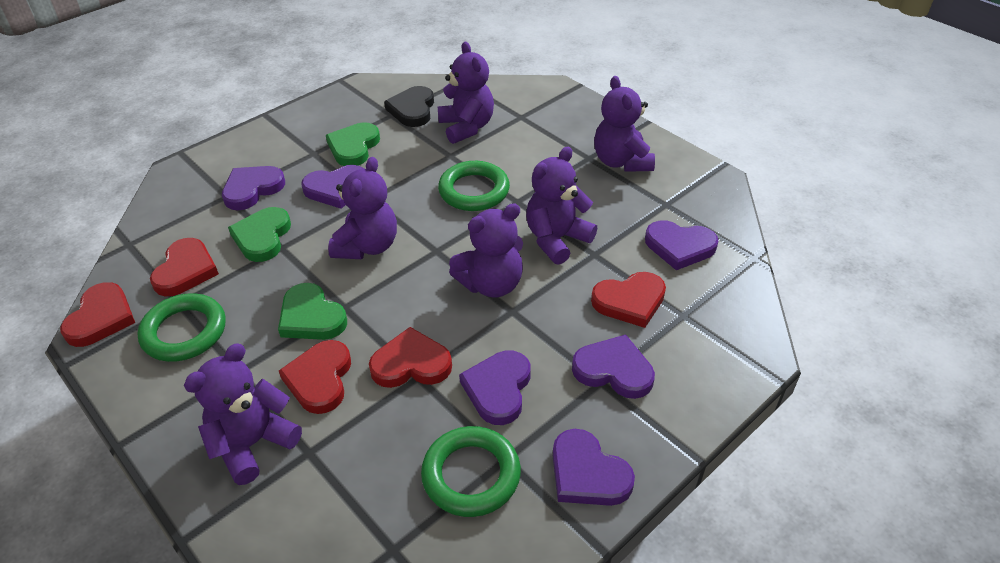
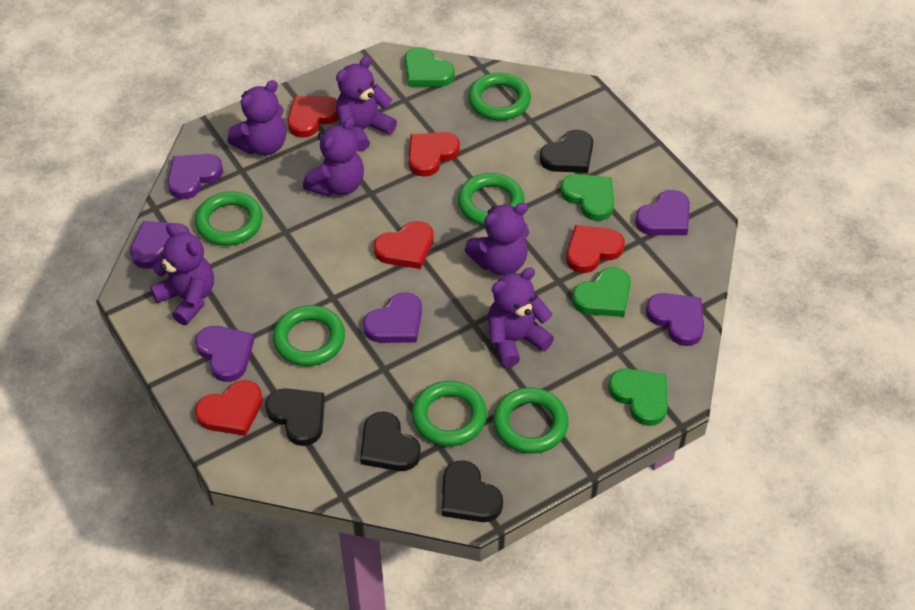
black heart: [384,86,434,127] = 1 -> [266,388,325,446] [360,411,421,471] [442,460,503,522] [539,130,593,173] = 4
green heart: [228,207,291,262] [278,283,347,340] [326,122,380,166] = 3 -> [404,47,455,87] [560,174,614,221] [572,267,631,317] [608,369,668,426] = 4
green ring: [137,293,226,362] [421,426,521,517] [438,161,510,211] = 3 -> [195,191,263,246] [273,305,345,366] [412,381,487,446] [458,173,525,226] [468,73,531,120] [493,387,569,454] = 6

